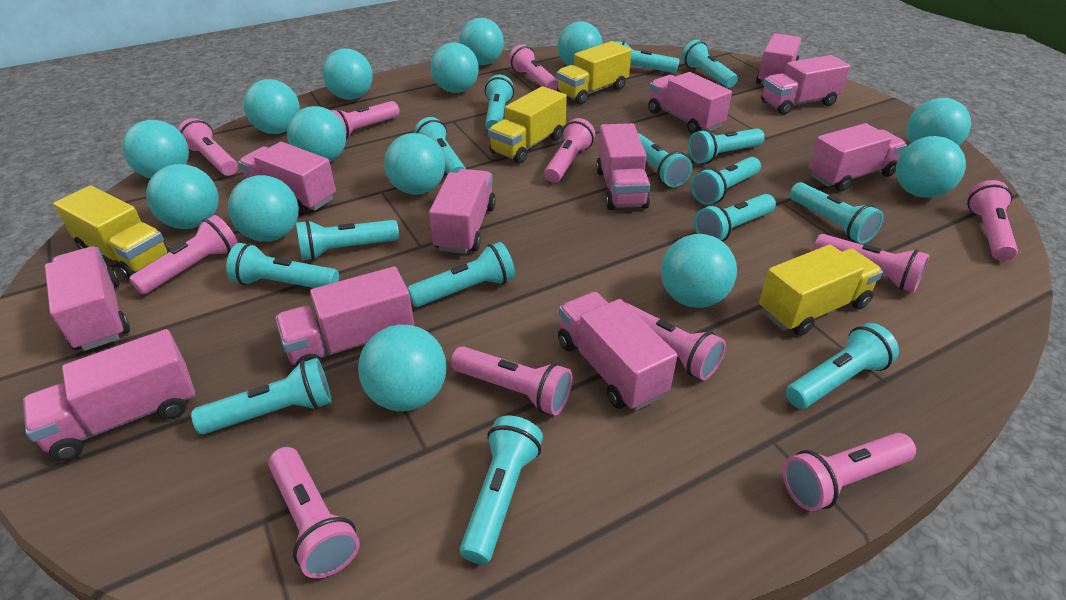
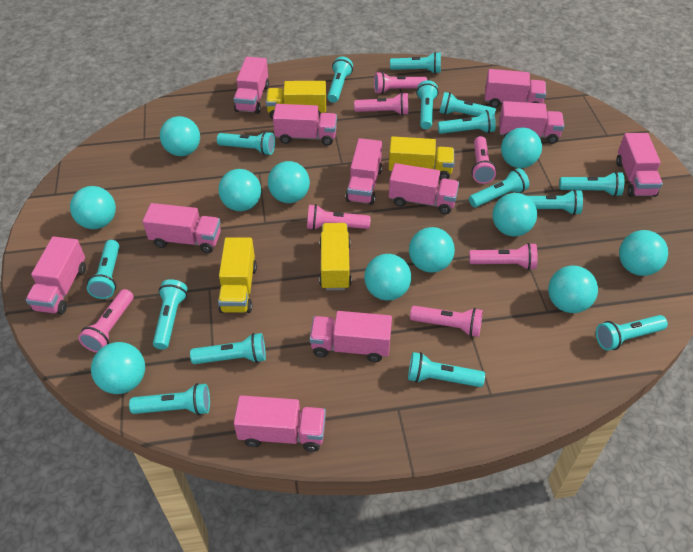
pink flashlight: [129,215,238,295] [178,118,238,176] [268,447,360,578] [331,101,400,140] [451,346,572,415] [508,44,558,91] [544,118,595,183] [625,302,726,380] [783,433,916,511] [813,234,929,292] [967,180,1018,261] = 11 -> [78,289,134,353] [307,204,371,230] [354,92,408,115] [374,72,428,94] [410,306,483,337] [469,243,538,270] [472,136,496,184] = 7
turquoise ball: [122,120,189,178] [146,164,219,229] [228,175,299,242] [243,79,300,134] [287,106,346,162] [322,49,372,100] [358,325,446,411] [384,133,445,195] [431,42,479,93] [459,18,504,65] [558,21,602,66] [661,234,737,308] [896,136,966,198] [907,98,971,146] = 14 -> [70,186,116,229] [91,342,145,394] [160,116,200,156] [218,169,261,211] [268,161,310,203] [364,254,411,301] [409,227,455,273] [492,193,537,237] [501,128,542,168] [548,266,598,313] [619,230,668,276] = 11

